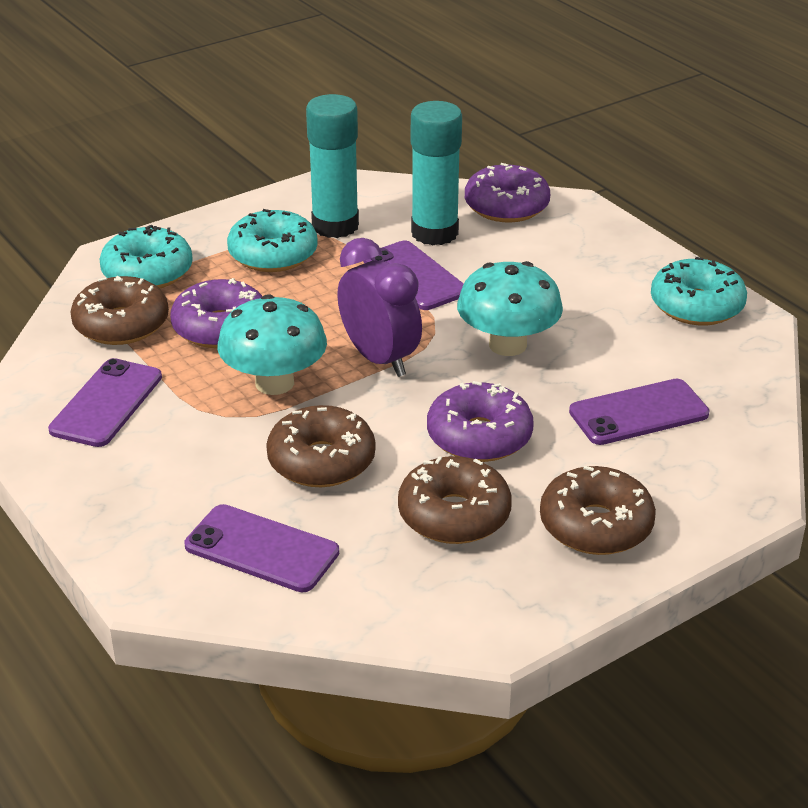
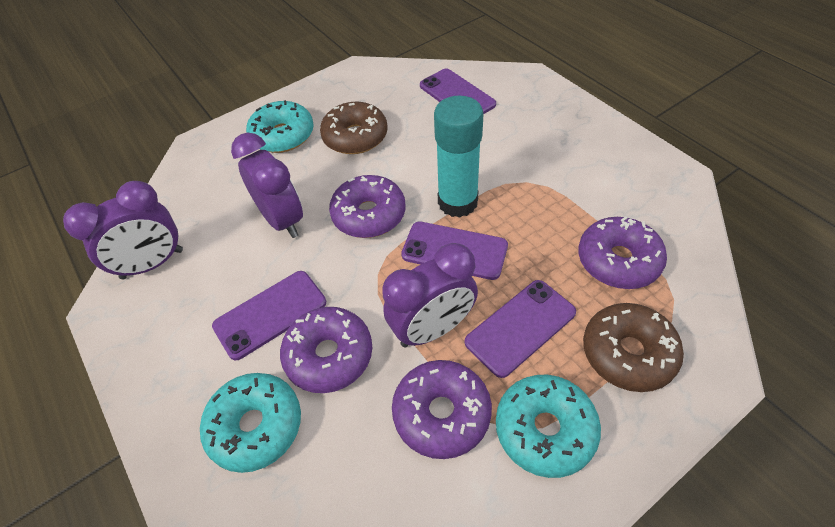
brown donut: [70,276,169,345] [266,405,376,487] [398,456,512,544] [540,466,656,555] = 4 -> [320,102,387,154] [583,303,684,392] = 2
purple clock: [337,238,422,377] = 1 -> [63,181,183,279] [231,133,303,238] [382,243,478,347] = 3
purple donut: [170,278,263,348] [427,381,534,462] [465,163,550,223] = 3 -> [280,307,372,393] [329,175,406,238] [392,360,492,459] [578,217,667,289] = 4
turquoise glue stick: [306,94,359,238] [411,101,462,246] = 2 -> [434,96,484,218] = 1
turquoise mushroom: [217,294,327,395] [457,261,563,356] = 2 -> none = 0

